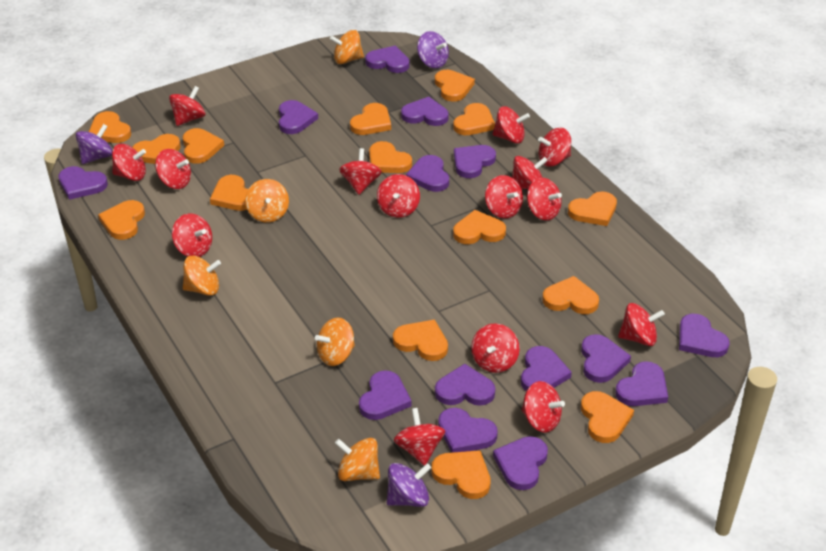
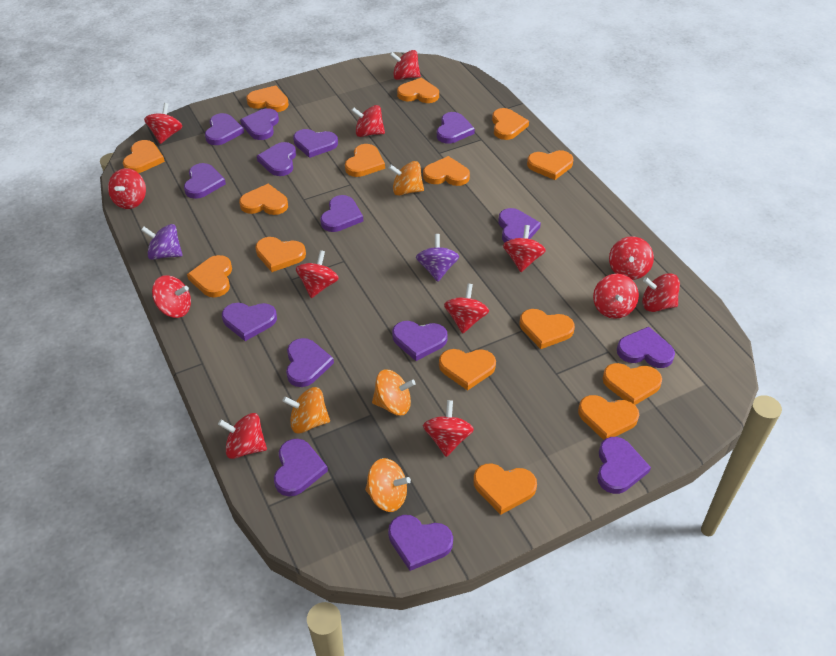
orange spinning top: [183,256,221,296] [245,179,289,223] [315,317,355,366] [330,30,364,64] [335,438,380,481] = 5 -> [283,387,330,433] [365,458,411,512] [372,370,416,415] [389,161,424,196] = 4
purple heart: [58,166,108,200] [279,100,318,134] [359,370,412,420] [365,46,410,73] [401,97,448,126] [406,155,449,192] [435,364,495,406] [438,408,498,453] [454,145,496,178] [493,436,548,490] [521,346,572,391] [581,334,631,383] [615,361,668,406] [679,314,730,357] = 14 -> [184,163,226,199] [205,113,244,145] [222,303,277,341] [240,108,279,140] [257,142,296,176] [274,439,328,496] [286,338,334,387] [293,129,338,158] [320,195,363,232] [388,515,453,571] [392,321,448,361] [437,112,475,144] [498,208,541,243] [597,437,651,494] [617,327,675,368] = 15
purple spinning top: [76,124,112,164] [387,463,431,507] [417,31,449,68] = 3 -> [141,224,183,260] [416,234,459,282] = 2
red spinning top: [112,144,146,181] [155,149,191,189] [169,86,205,126] [172,213,212,257] [339,148,382,195] [377,174,420,218] [394,408,445,466] [471,323,520,373] [485,175,523,219] [492,106,530,143] [512,156,548,189] [522,381,565,433] [527,177,562,221] [538,128,571,167] [618,303,665,346] = 15 -> [108,168,146,209] [144,103,182,144] [152,275,191,318] [218,413,267,459] [296,250,339,298] [351,105,385,137] [390,50,421,80] [423,400,474,457] [444,283,489,334] [503,225,546,272] [593,274,639,319] [609,236,654,280] [642,273,680,312] = 13

